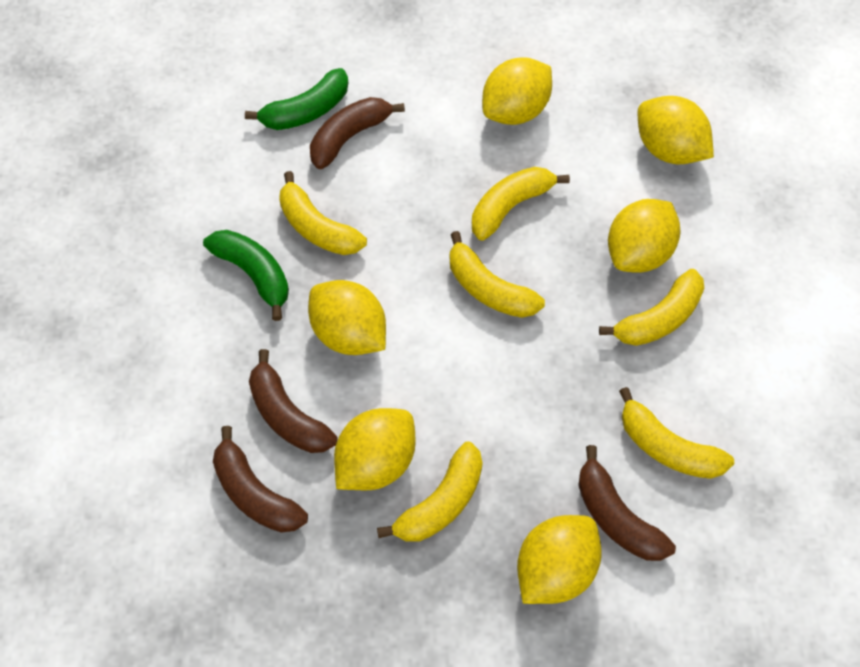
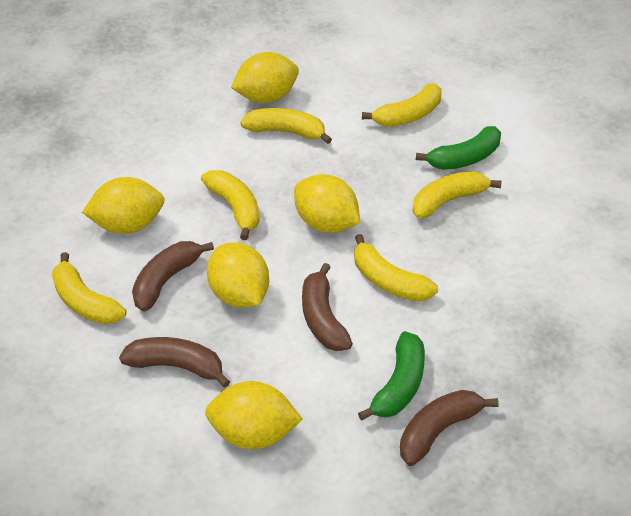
yellow lemon: [308,280,386,355] [334,408,416,490] [482,57,552,125] [517,515,602,604] [608,199,681,273] [638,96,714,164] = 6 -> [82,177,165,234] [205,381,303,449] [207,242,269,308] [231,52,299,103] [294,174,360,233] = 5

